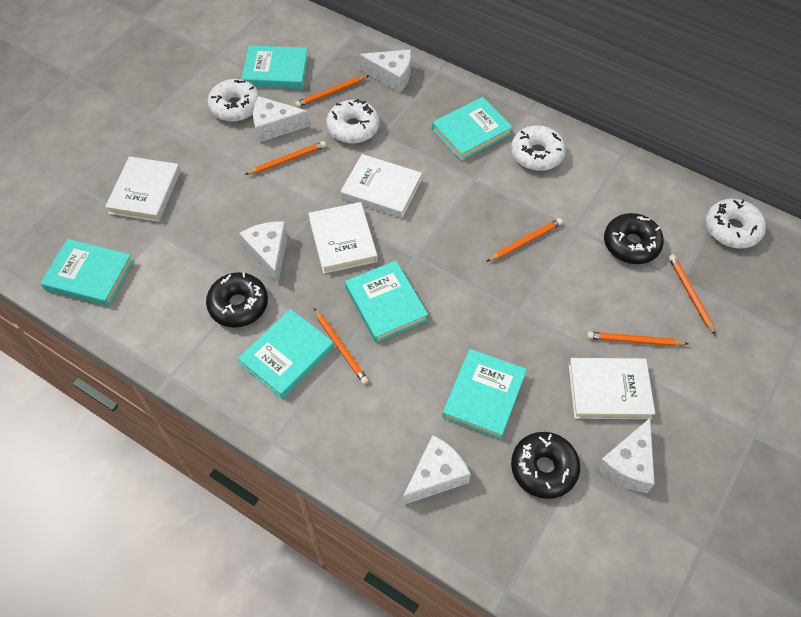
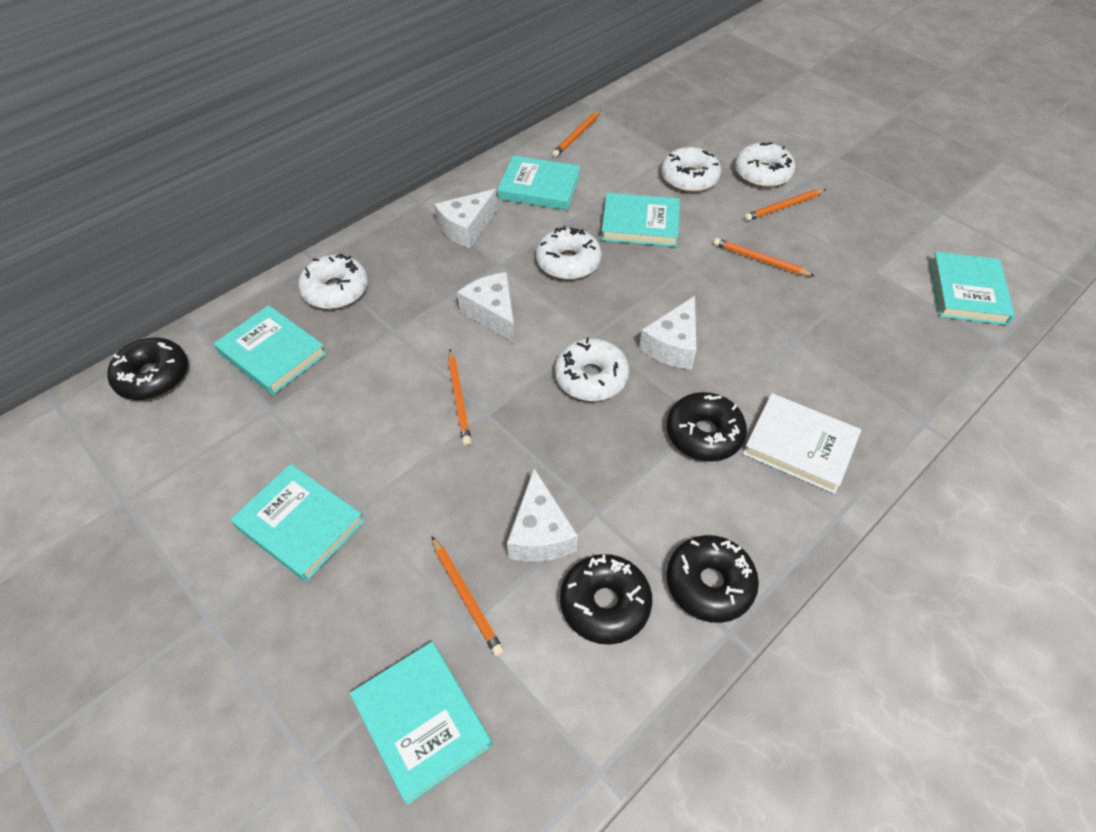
black donut: [206,272,268,328] [511,432,580,499] [604,213,664,264] = 3 -> [107,337,188,400] [560,554,652,645] [667,392,747,461] [667,535,759,623] = 4
orange pencil: [245,141,326,175] [295,75,369,108] [314,308,369,384] [486,218,563,262] [587,332,689,346] [669,255,716,335] = 6 -> [432,537,504,656] [448,349,471,445] [552,110,601,157] [713,238,815,276] [744,189,826,221] = 5
white book: [105,156,181,222] [308,202,378,274] [341,154,422,218] [569,358,655,419] = 4 -> [743,393,861,494] = 1
white cheese: [239,222,288,284] [253,96,310,142] [359,50,411,93] [403,435,470,505] [596,418,655,493] = 5 -> [434,189,497,248] [457,272,515,343] [507,469,578,562] [639,296,697,370] = 4
white donut: [208,79,260,122] [326,99,379,144] [511,125,566,171] [706,198,766,249] = 4 -> [298,254,368,309] [536,226,602,280] [555,338,629,401] [661,147,721,192] [735,142,795,188] = 5

